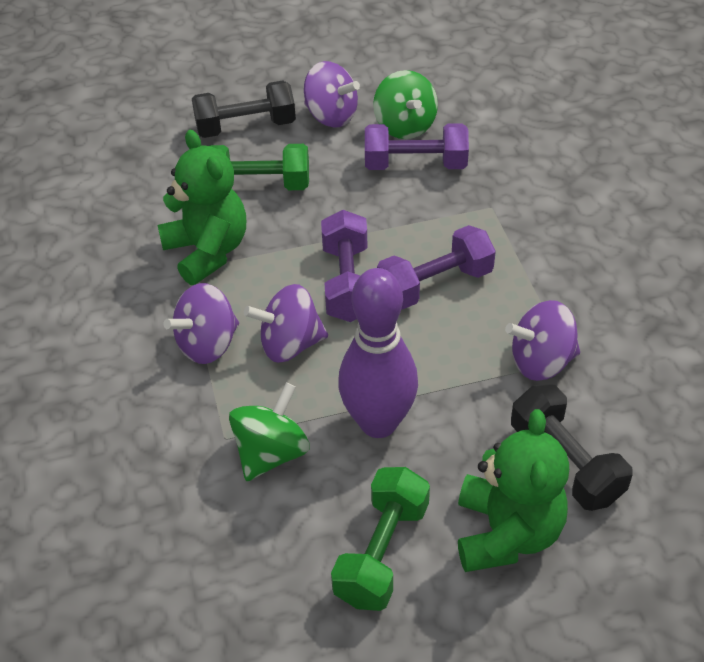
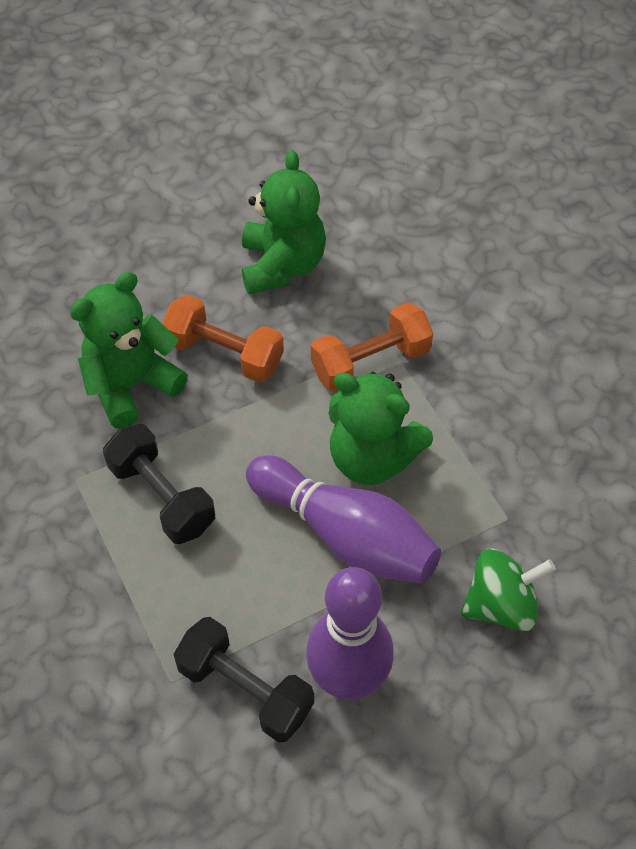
green dumbbell: [209,144,309,190] [331,467,430,611] = 2 -> none = 0
green spinning top: [229,382,310,481] [373,70,438,139] = 2 -> [461,549,556,631] = 1
green teddy bear: [158,130,246,285] [458,409,569,572] = 2 -> [70,272,188,429] [242,150,326,294] [329,372,433,485] = 3
orange dumbbell: none = 0 -> [162,294,284,382] [311,302,433,391] = 2
purple bowling pin: [338,268,418,438] = 1 -> [246,455,441,584] [306,567,394,700] = 2
purple dumbbell: [321,210,368,322] [365,123,469,170] [377,225,496,310] = 3 -> none = 0
purple spinning top: [164,283,239,364] [244,284,328,363] [304,61,360,127] [505,300,580,381] = 4 -> none = 0

